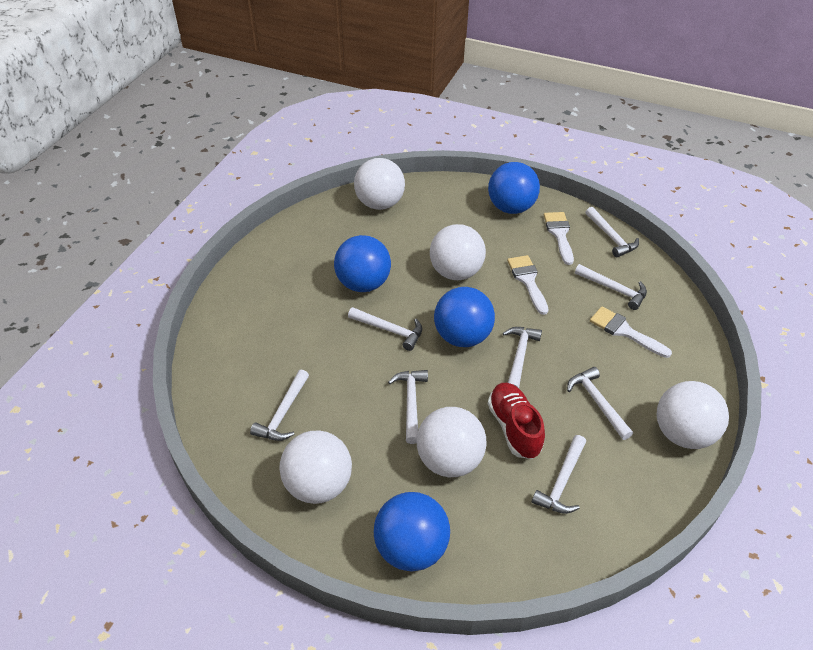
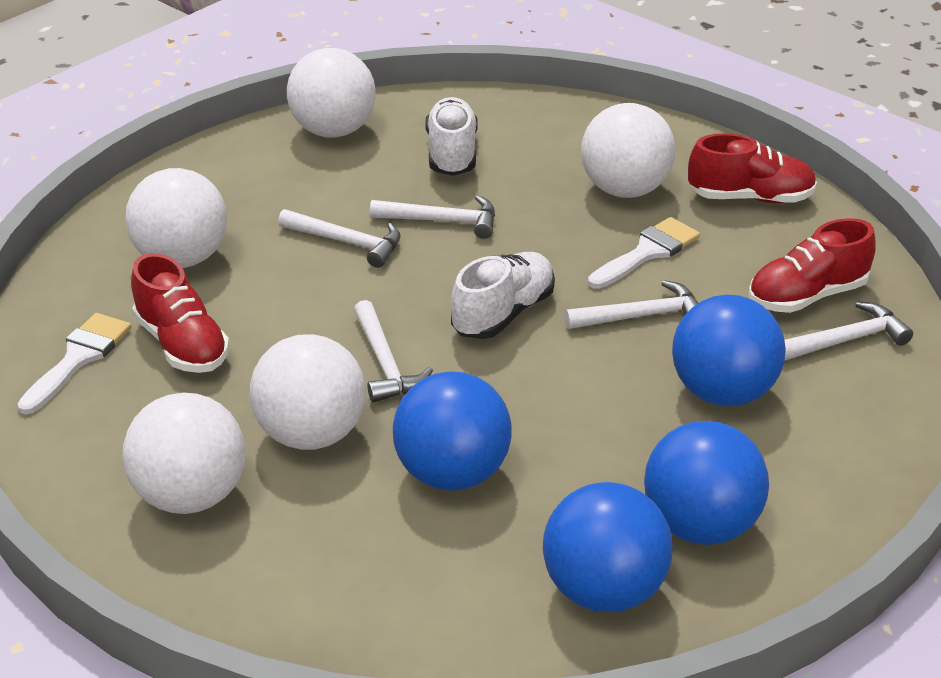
red shoe: [488,383,545,459] = 1 -> [131,253,230,373] [688,133,817,204] [748,218,876,313] = 3
white brush: [507,255,549,315] [544,212,574,265] [590,307,672,358] = 3 -> [17,313,131,415] [588,217,700,289] = 2
white hammer: [250,369,309,441] [348,307,422,351] [388,370,428,444] [503,327,542,388] [532,435,586,514] [567,367,633,440] [575,264,647,310] [586,207,639,257] = 8 -> [278,209,400,268] [354,300,433,403] [370,195,495,239] [564,280,698,329] [784,301,913,360] = 5
white shoe: none = 0 -> [425,97,478,176] [451,252,555,339] = 2

